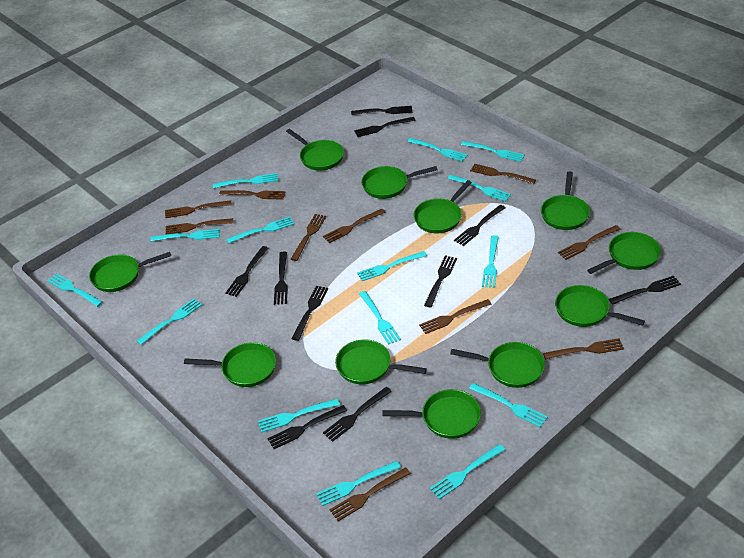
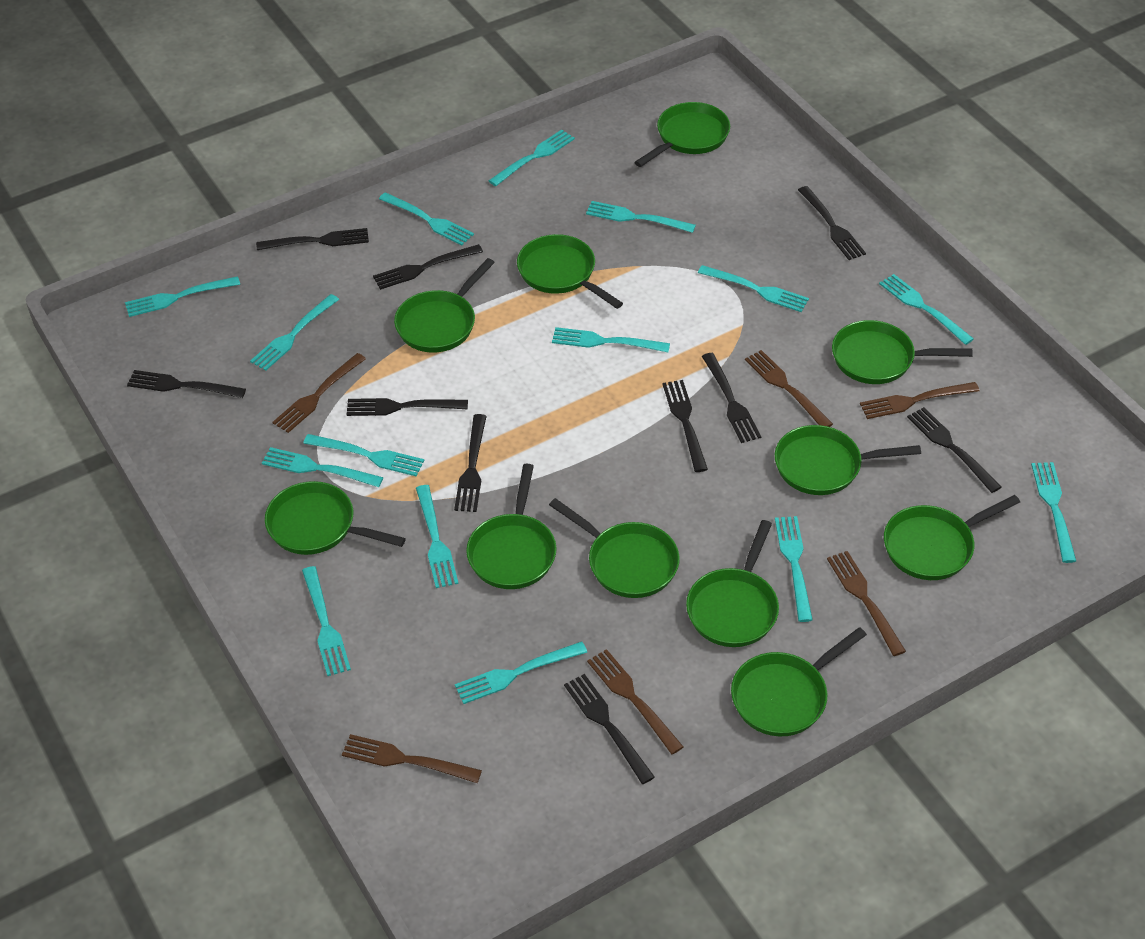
brown fork: [165,200,232,218] [165,218,234,234] [219,190,285,200] [291,214,326,261] [323,209,386,243] [330,467,411,521] [419,299,492,334] [470,164,536,184] [543,338,624,360] [558,225,620,260] = 10 -> [272,353,366,433] [342,734,482,783] [587,649,684,754] [745,350,833,427] [827,551,906,656] [860,382,979,419] = 6

